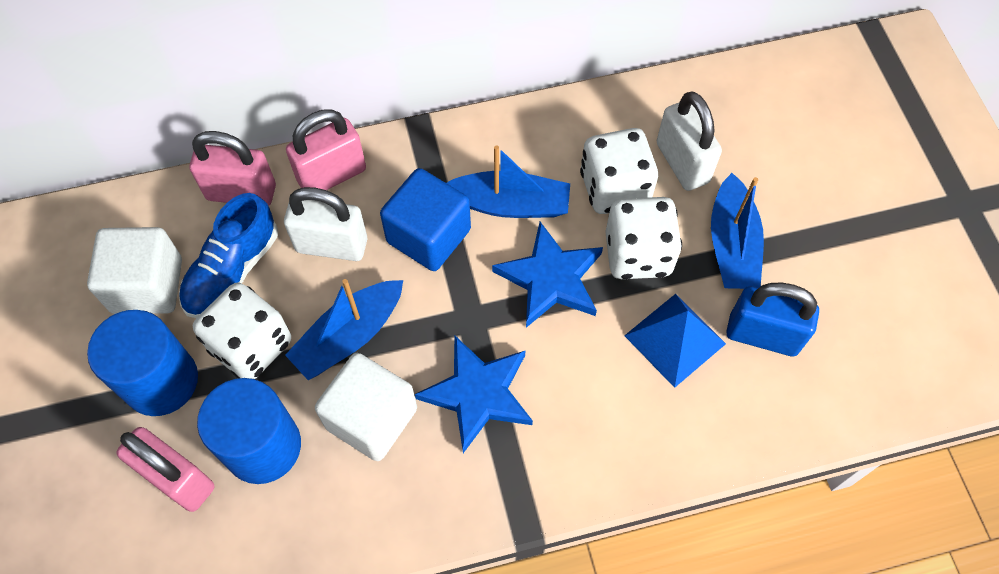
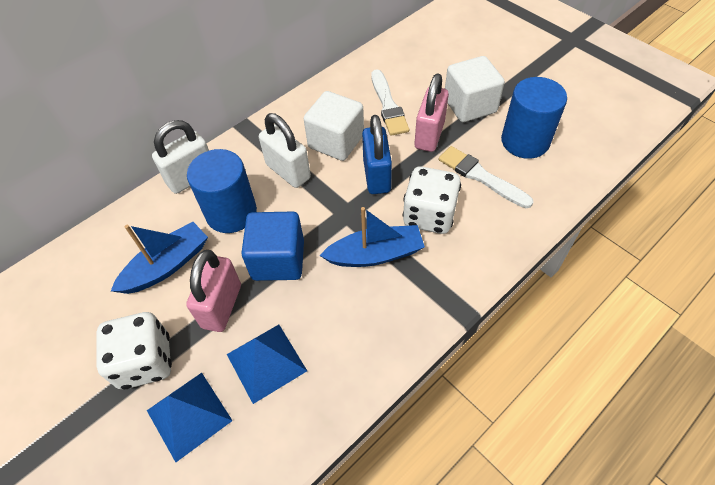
blue boat: [285,279,403,380] [447,145,570,218] [711,173,764,289] = 3 -> [111,222,208,294] [320,207,425,267] = 2
blue pyramid: [624,294,726,388] = 1 -> [147,373,233,462] [227,325,307,404] = 2
blue shoe: [179,193,278,318] = 1 -> none = 0
blue star: [415,336,533,453] [492,222,603,328] = 2 -> none = 0
pink padlock: [116,427,215,512] [190,131,276,206] [286,109,366,190] = 3 -> [186,250,241,332] [414,73,449,152] = 2
white brush: none = 0 -> [371,70,409,136] [439,146,533,208] = 2
white dice: [193,283,291,379] [580,128,658,214] [605,197,682,279] = 3 -> [97,312,172,389] [402,167,461,234] = 2

